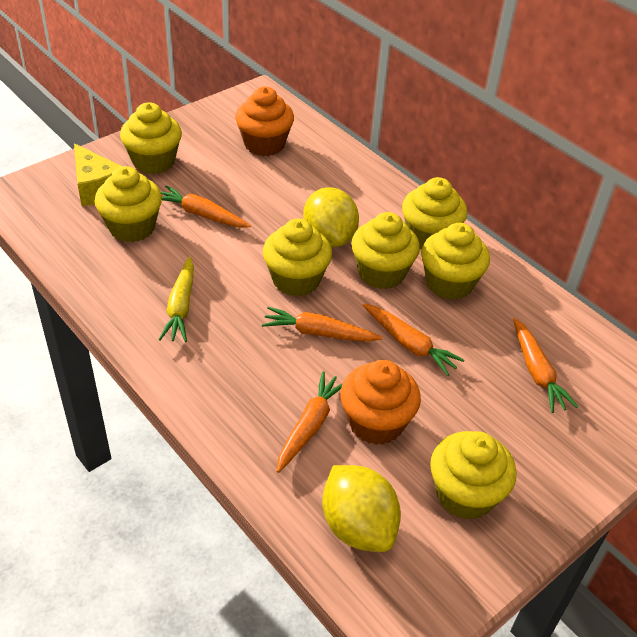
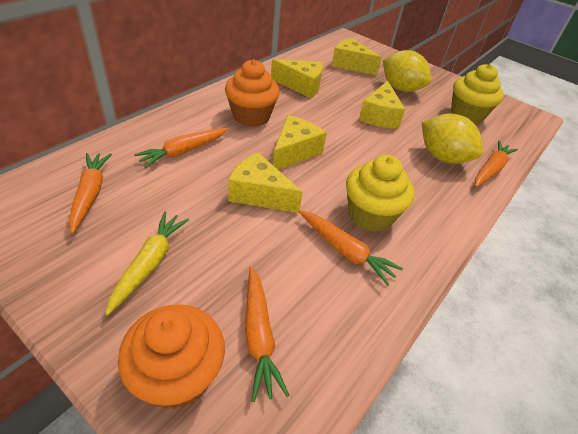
yellow cheese: [74,143,123,206] = 1 -> [228,152,303,213] [271,59,323,98] [273,115,327,170] [332,38,382,75] [359,81,405,129] = 5
yellow cupcake: [95,166,162,242] [120,102,182,174] [263,219,332,296] [351,212,420,289] [402,177,467,249] [421,223,490,300] [430,431,516,520] = 7 -> [346,155,414,232] [451,64,504,124] = 2

